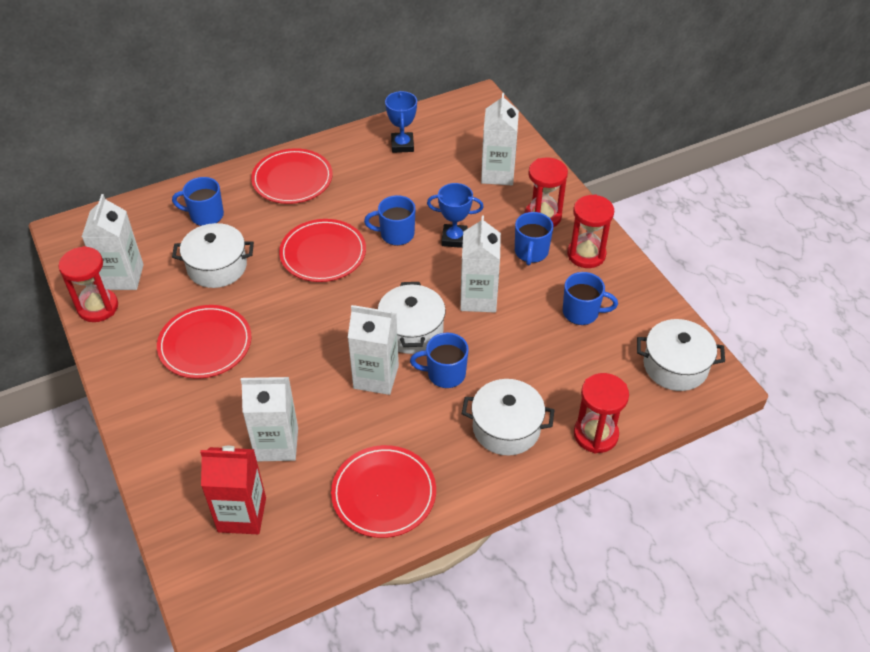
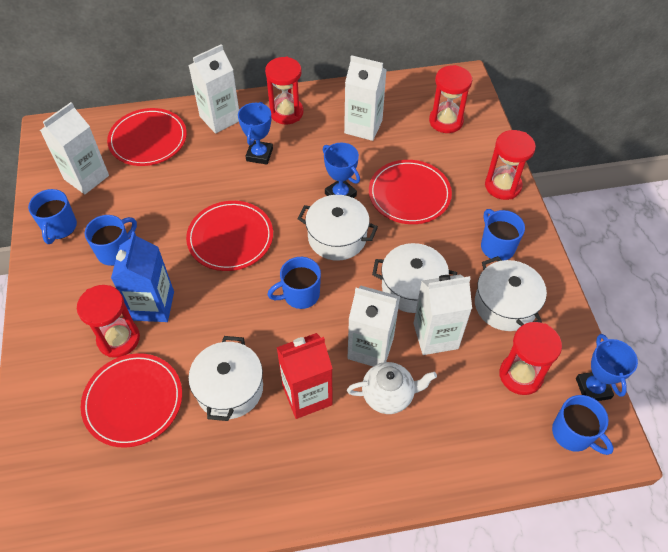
blue carton: none = 0 -> [111,232,174,322] = 1
blue trophy: [385,91,417,153] [427,183,484,248] = 2 -> [238,102,273,164] [323,143,360,198] [576,334,638,401] = 3
red hourglass: [58,246,118,322] [525,157,568,228] [567,194,614,268] [574,373,629,453] = 4 -> [77,285,140,358] [265,57,303,124] [429,65,472,133] [485,130,536,200] [499,322,562,395] = 5
white teapot: none = 0 -> [347,362,437,414] = 1

